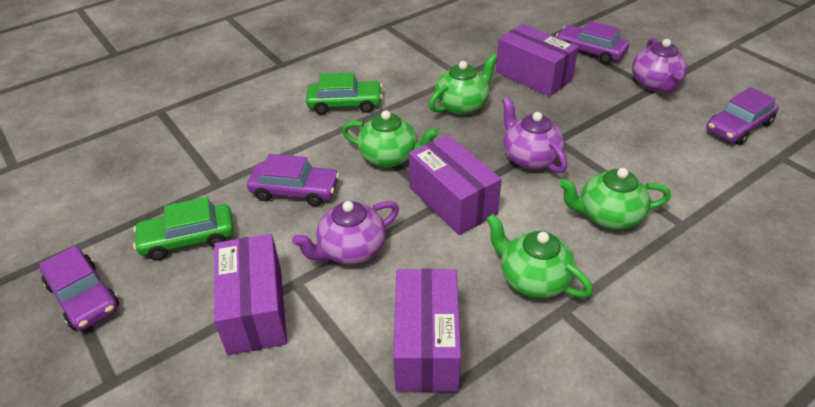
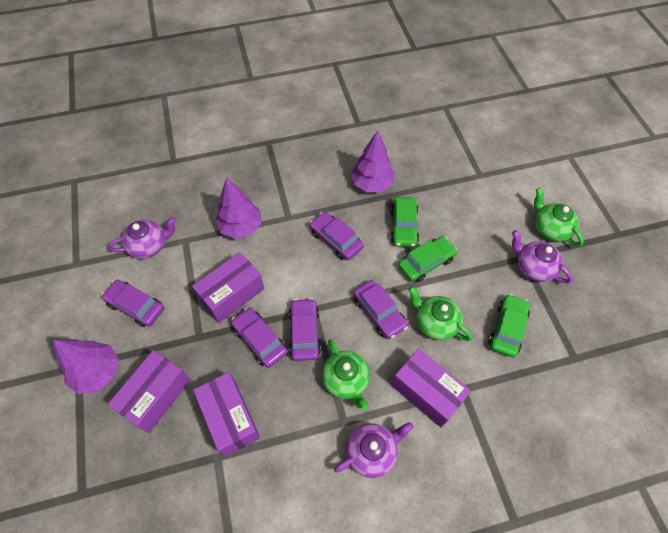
green car: [133,197,234,260] [306,72,383,114] = 2 -> [391,197,419,247] [398,236,457,282] [489,294,530,358] = 3
green teapot: [342,110,439,167] [429,54,498,115] [486,214,593,298] [559,168,671,230] = 4 -> [322,339,370,410] [408,286,472,341] [534,188,584,247] = 3
purple car: [40,246,119,331] [247,154,340,206] [556,21,629,64] [706,87,779,145] = 4 -> [101,279,164,327] [231,307,288,368] [289,298,321,361] [309,212,364,260] [354,280,408,339] = 5
purple tree: none = 0 -> [53,339,119,394] [215,177,261,239] [351,131,394,192] = 3

